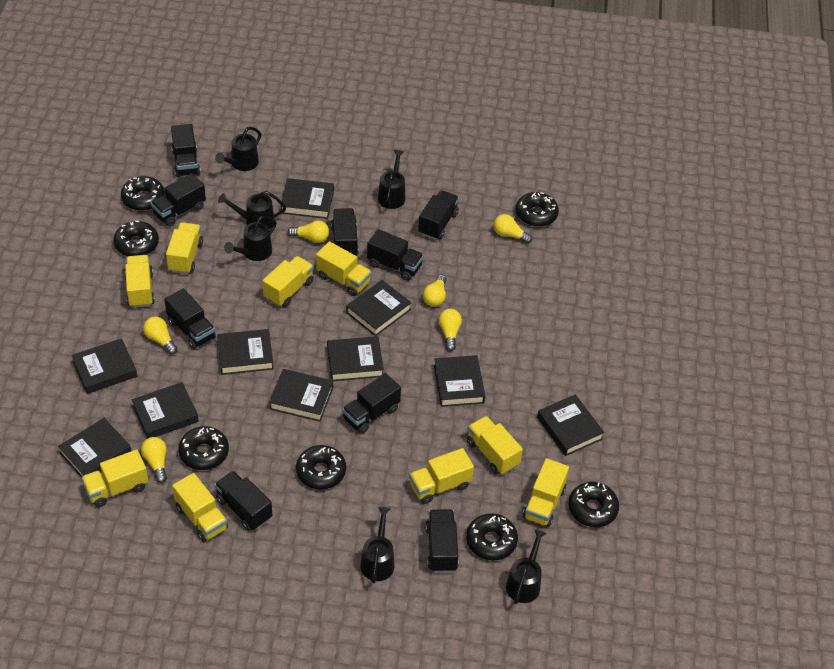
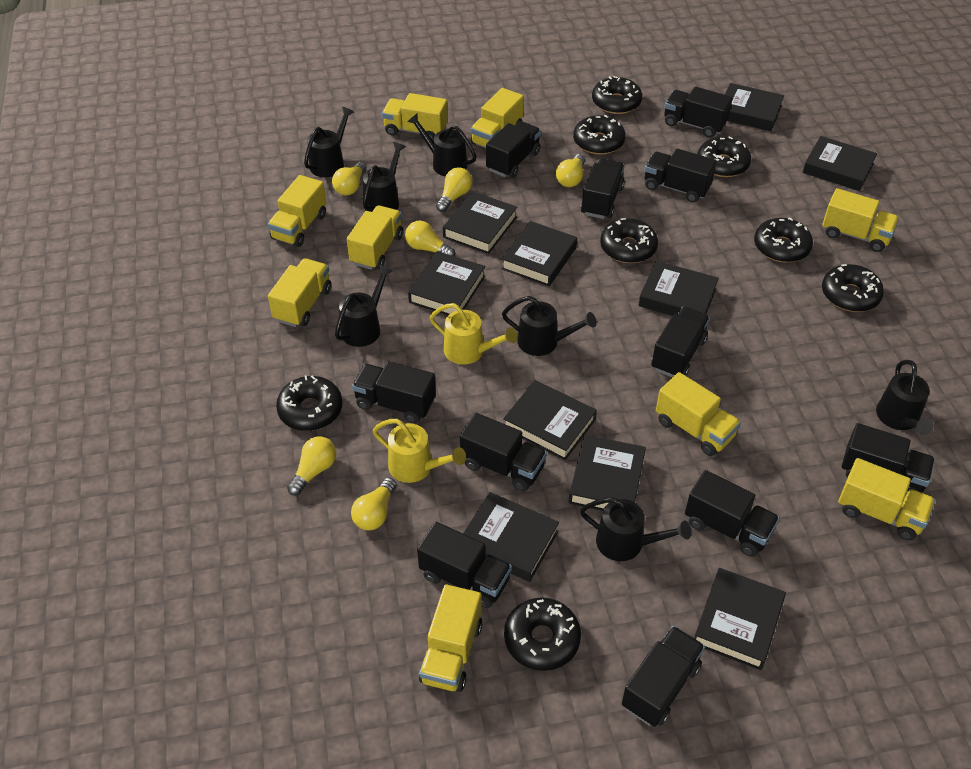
black donut: [113,221,159,256] [121,176,165,211] [178,426,229,470] [296,445,346,490] [466,513,518,560] [516,192,559,227] [568,482,619,527] = 7 -> [276,375,343,431] [504,597,581,671] [573,115,626,155] [592,76,642,114] [600,218,658,263] [698,136,751,177] [754,217,813,263] [822,264,884,312] = 8
black truck: [151,173,206,226] [164,288,216,349] [171,124,201,177] [214,471,272,531] [331,208,359,256] [342,373,401,434] [367,229,424,281] [418,190,459,240] [426,510,459,572] = 9 -> [352,361,436,423] [417,522,512,608] [460,413,547,491] [486,121,541,178] [581,158,625,219] [622,626,705,727] [644,149,717,203] [651,307,710,378] [664,87,733,138] [685,470,780,557] [842,423,935,497] = 11
black watering can: [215,127,261,171] [218,191,286,229] [224,216,276,261] [360,507,394,583] [378,150,405,209] [506,529,547,604] = 6 -> [304,107,354,177] [335,265,393,347] [363,142,406,212] [407,114,477,176] [502,296,597,356] [580,497,691,561] [876,360,934,435] = 7
yellow watering can: none = 0 -> [373,419,466,483] [430,303,518,365] = 2

